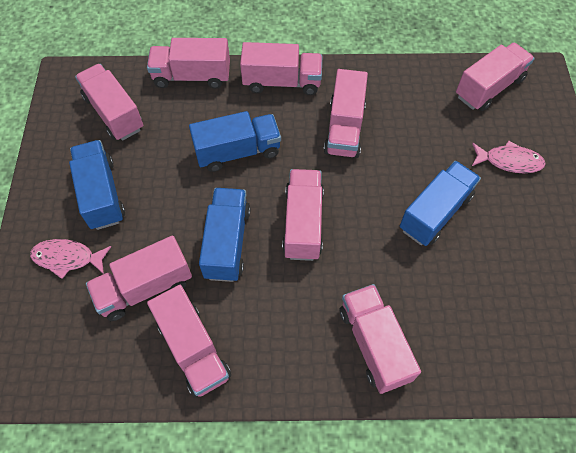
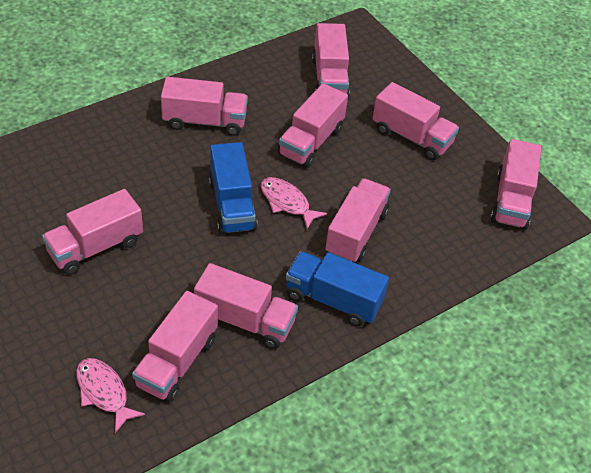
blue truck: [69,140,125,230] [189,111,281,172] [199,188,250,282] [400,161,481,246] = 4 -> [209,142,257,234] [286,251,389,326] = 2

